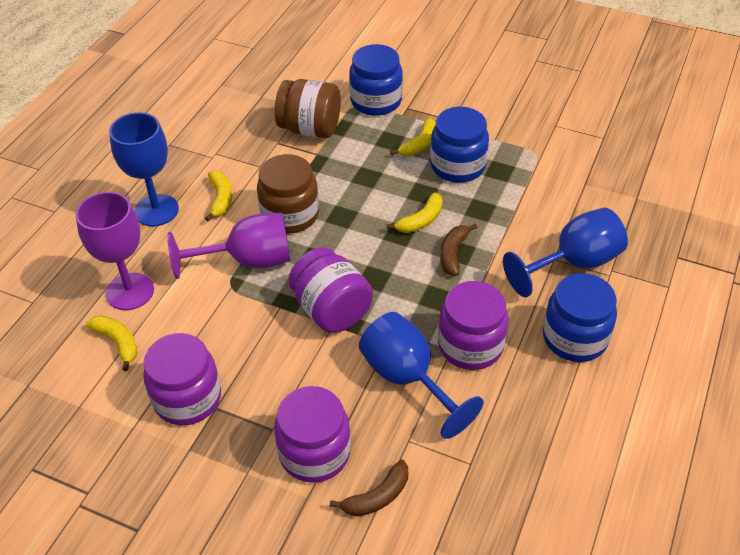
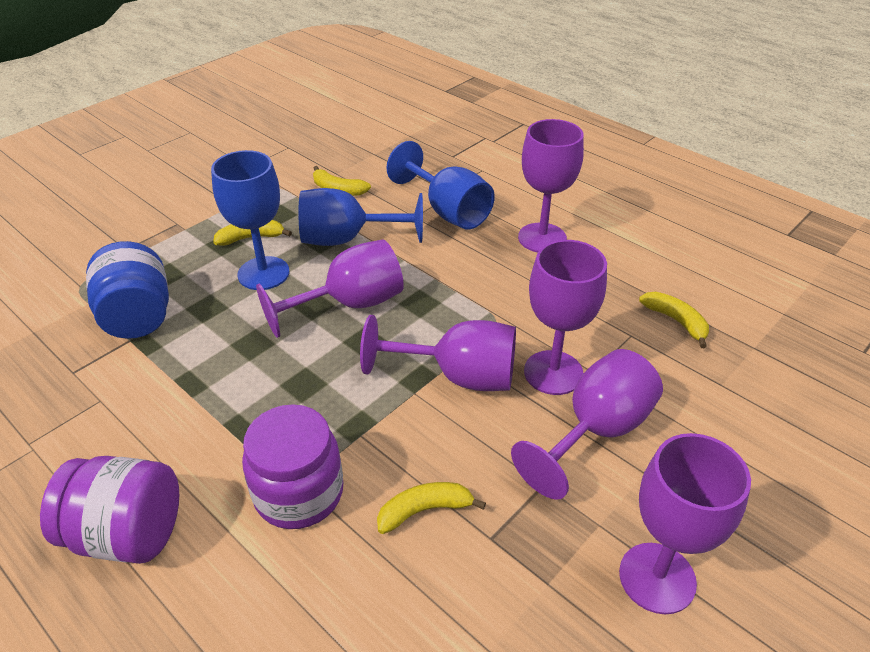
blue jar: [349,44,403,116] [430,107,489,183] [543,273,617,362] = 3 -> [86,241,169,339] = 1
brown banana: [330,460,408,516] [440,223,477,276] = 2 -> none = 0
brown jar: [257,154,319,234] [275,79,341,138] = 2 -> none = 0
purple goblet: [76,192,154,310] [167,213,291,279] = 2 -> [256,239,404,338] [360,315,516,391] [511,349,663,500] [518,119,584,252] [524,240,607,395] [619,433,751,614] = 6
purple jar: [143,333,221,425] [274,386,351,483] [289,247,373,333] [438,281,509,370] = 4 -> [40,456,179,564] [242,404,343,529] = 2

